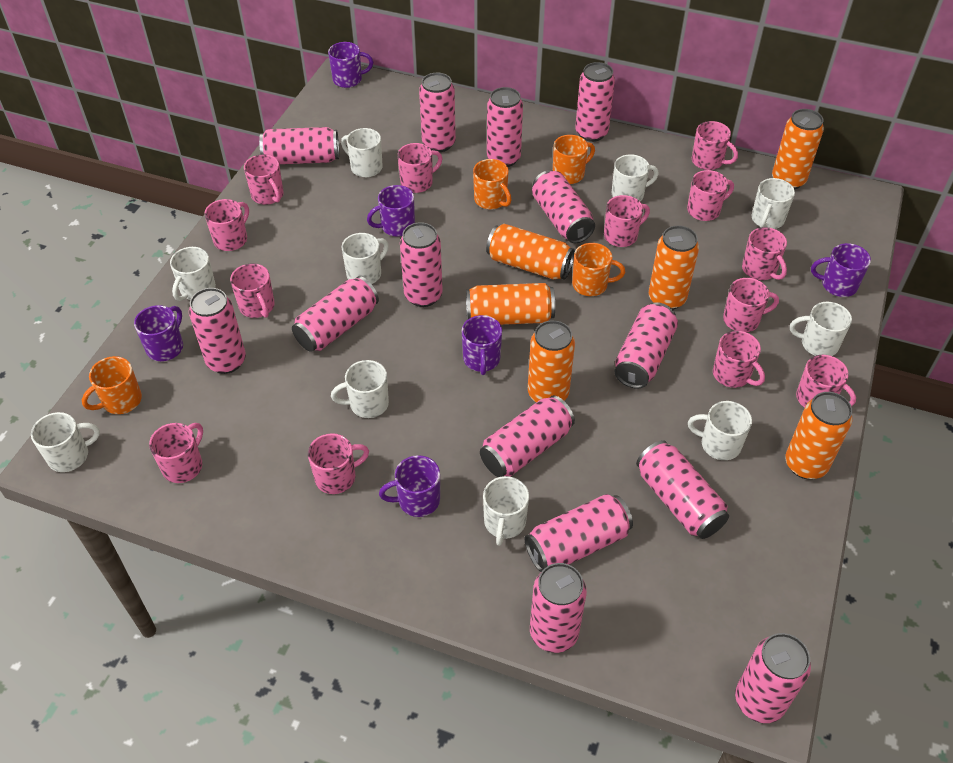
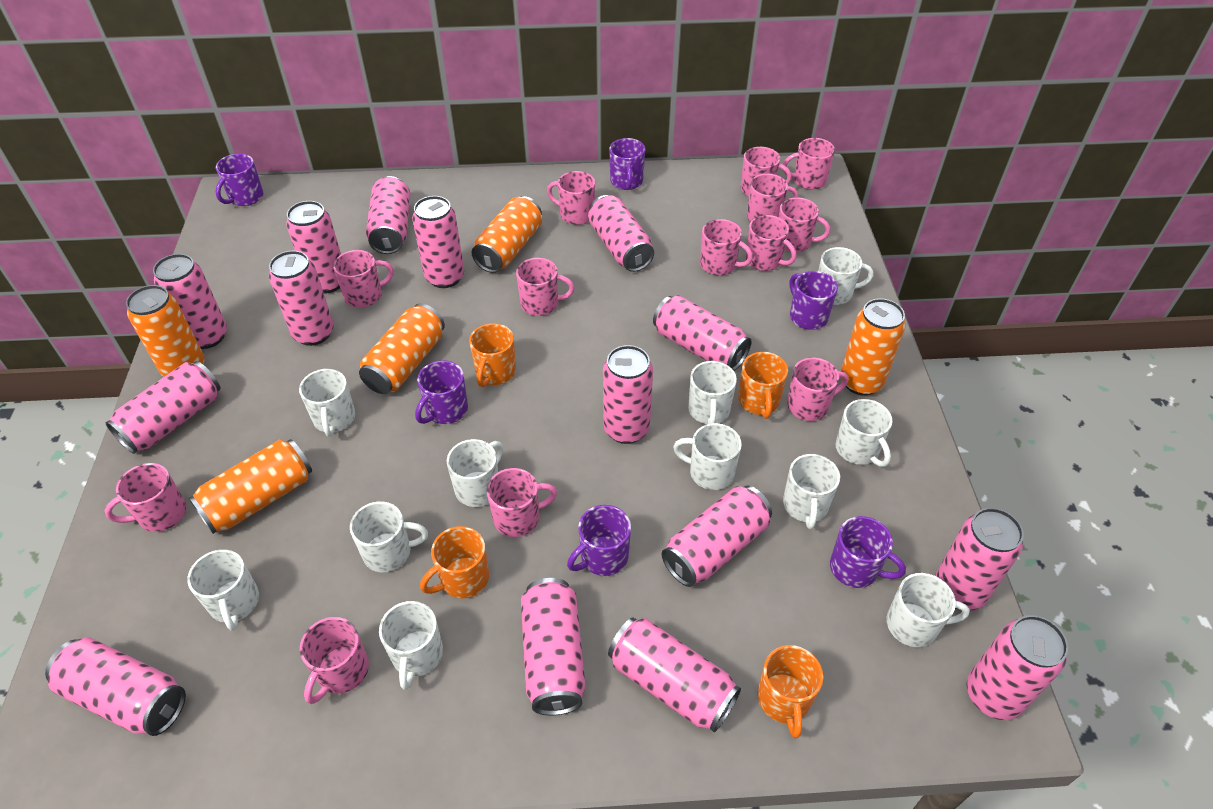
orange can: [466,283,555,325] [486,224,575,279] [528,320,575,402] [649,225,699,310] [772,109,824,190] [785,392,853,479] = 6 -> [126,285,204,377] [189,439,312,534] [359,304,445,394] [472,196,542,273] [841,298,906,396] = 5
pink can: [189,288,246,374] [259,127,339,164] [292,276,379,352] [400,222,443,307] [419,73,456,152] [480,395,575,477] [487,87,523,167] [525,494,633,572] [530,563,587,653] [532,170,595,243] [575,62,615,142] [614,302,678,389] [636,440,729,539] [735,633,811,723] = 14 -> [45,637,186,736] [105,361,220,454] [153,254,227,349] [269,251,334,346] [286,201,341,293] [366,176,410,254] [412,196,464,288] [521,578,586,715] [588,195,654,272] [603,345,653,444] [608,617,741,732] [653,295,751,371] [662,486,772,587] [935,508,1024,610] [967,615,1068,720] = 15
white mug: [31,412,100,472] [170,247,216,301] [331,360,389,418] [341,128,383,177] [342,233,389,284] [483,476,529,546] [612,155,659,201] [688,401,752,460] [752,178,795,229] [790,302,852,356] = 10 -> [187,549,259,631] [299,369,355,437] [350,501,428,572] [379,601,443,690] [447,439,503,507] [673,423,742,490] [688,361,737,424] [783,454,840,529] [818,247,873,305] [836,399,892,467] [886,573,970,647] = 11

